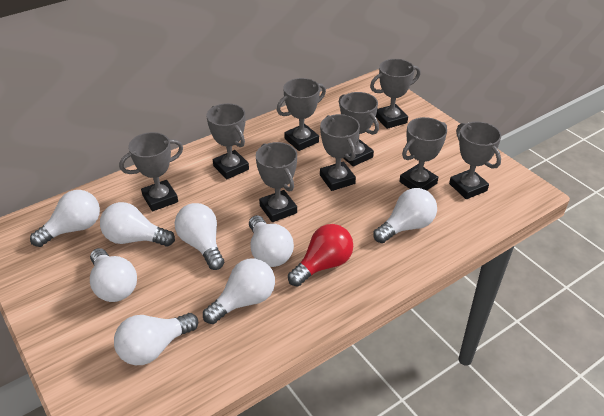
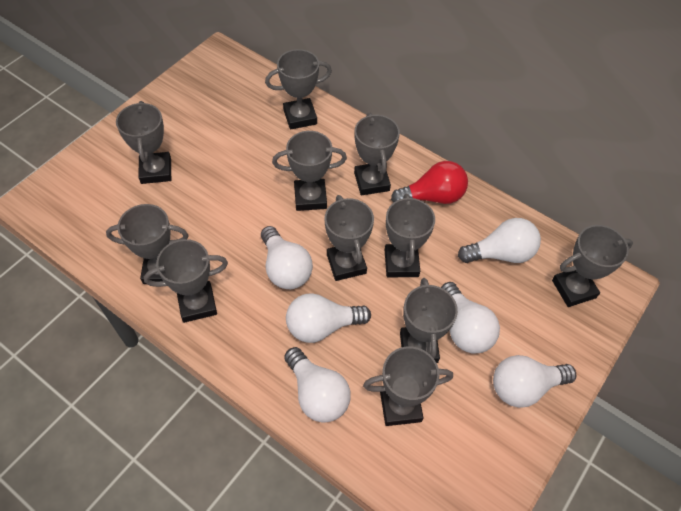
grey trophy: [119,132,183,211] [207,103,249,179] [256,142,297,222] [277,78,326,151] [320,114,360,191] [339,92,379,167] [370,59,420,129] [399,117,447,190] [449,122,502,199] = 9 -> [106,204,189,284] [116,101,171,184] [144,239,228,323] [265,49,332,130] [272,131,347,211] [325,195,374,281] [354,113,400,195] [363,346,453,426] [385,194,435,277] [400,278,458,363] [552,225,633,307] = 11
white light bulb: [30,190,100,247] [90,248,137,302] [100,202,175,246] [114,313,198,365] [175,203,224,270] [203,258,275,324] [249,215,294,267] [373,188,437,243] = 8 -> [261,226,313,289] [284,347,350,423] [286,293,371,343] [441,282,500,354] [458,218,541,263] [493,355,576,408] = 6

